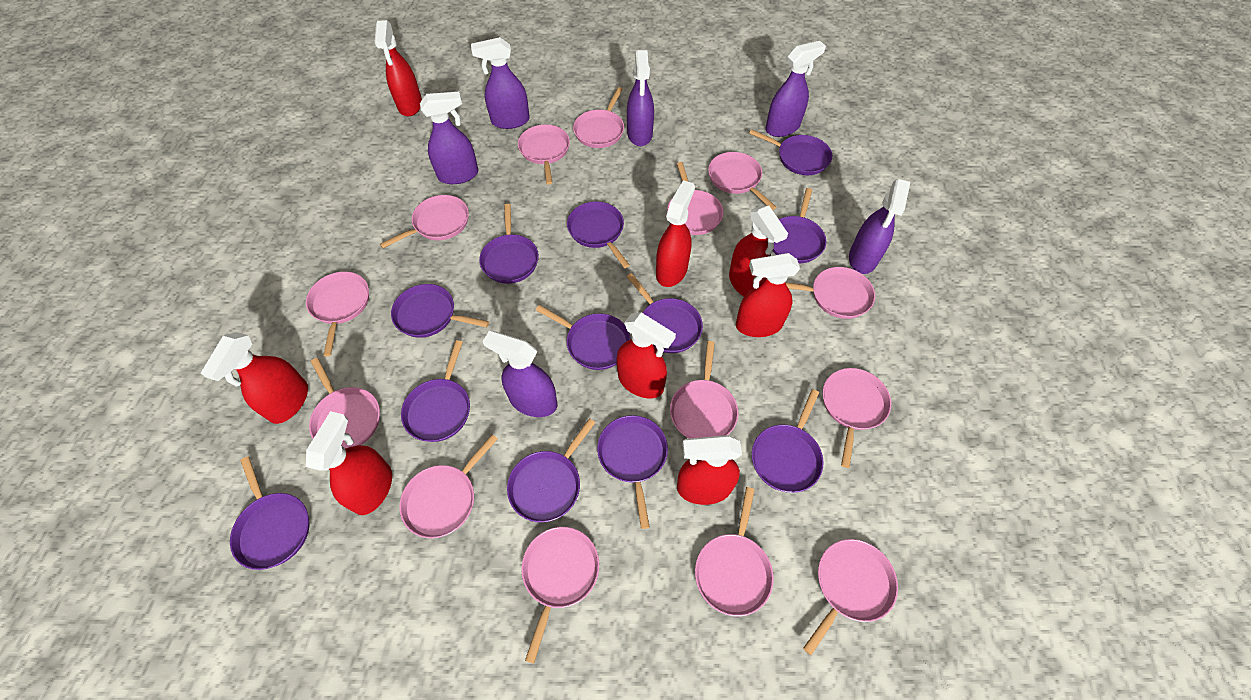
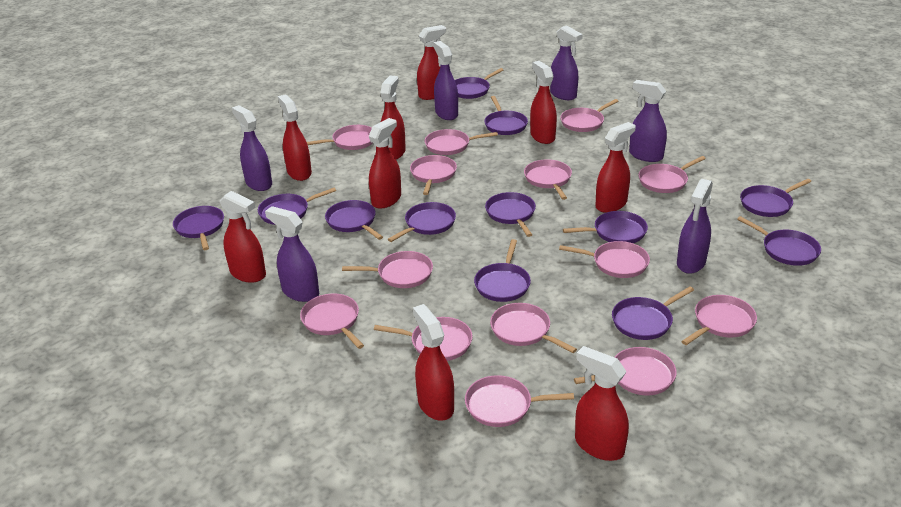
red spray bottle: [201,332,308,424] [306,411,392,515] [375,20,422,116] [617,312,676,398] [656,180,695,287] [677,435,742,505] [729,205,788,297] [736,253,800,337] = 8 -> [220,191,266,283] [278,94,312,181] [369,118,401,209] [380,76,406,160] [413,304,454,421] [417,25,446,100] [530,61,557,144] [575,346,629,461] [595,122,635,213] = 9

